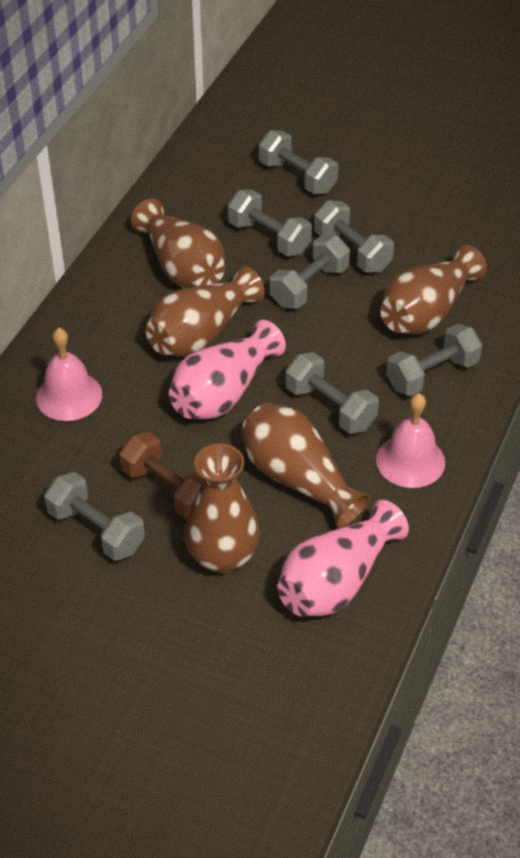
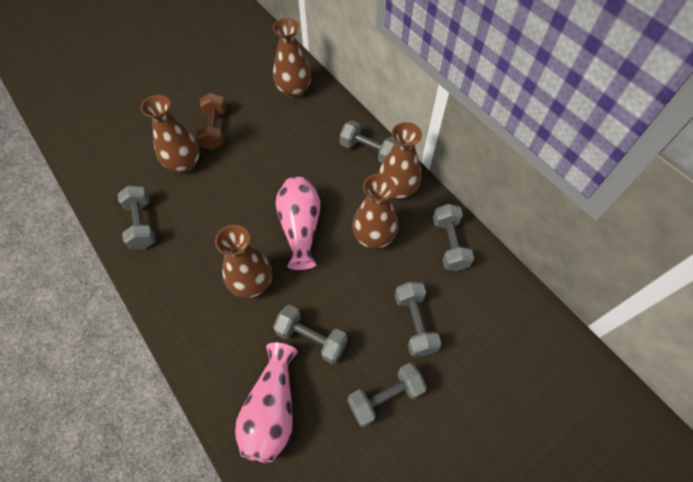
grey dumbbell: [44,472,145,561] [228,189,312,256] [259,130,338,194] [270,235,350,309] [285,352,379,434] [314,200,394,273] [386,324,482,396] = 7 -> [118,186,156,249] [273,305,348,364] [340,120,396,163] [348,363,427,427] [395,282,441,357] [433,204,474,271] = 6
pink bell: [36,328,102,421] [376,393,445,488] = 2 -> none = 0

